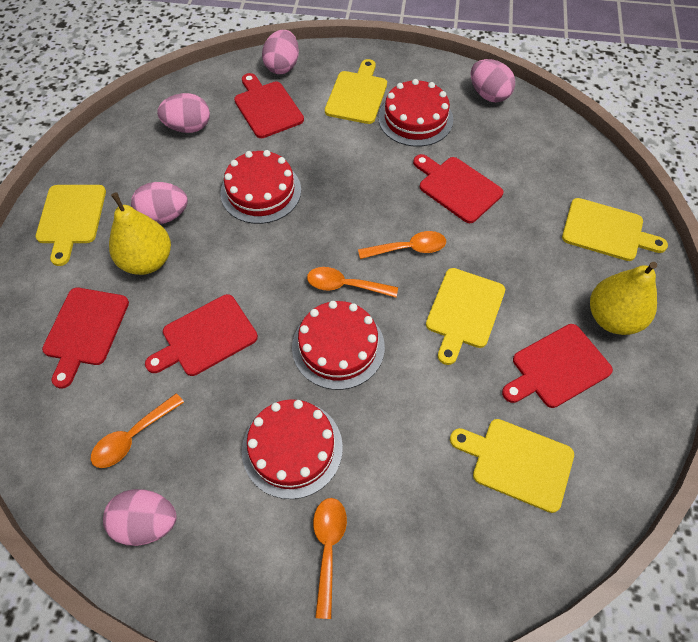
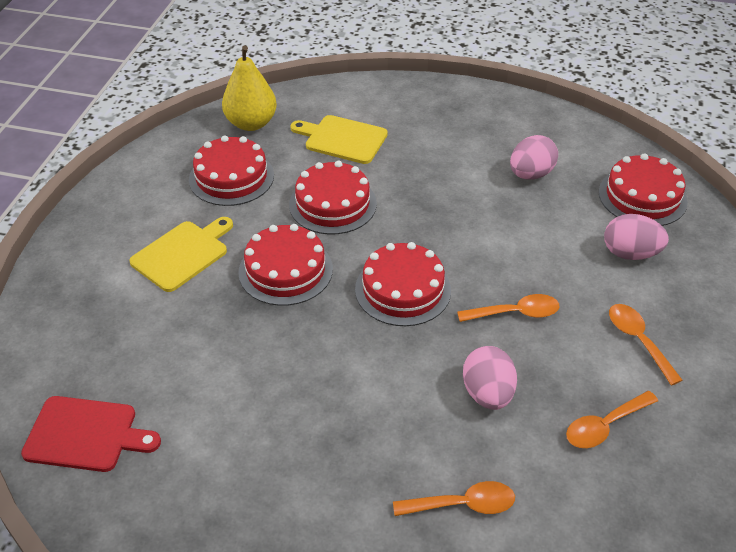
pink egg: [103,489,177,546] [131,182,188,224] [157,93,210,133] [262,30,299,74] [471,59,515,103] = 5 -> [463,346,517,410] [510,135,558,180] [604,214,669,260] = 3
red cake: [220,150,301,224] [242,399,343,499] [292,301,385,390] [378,79,453,147] = 4 -> [189,135,274,206] [238,224,333,306] [289,161,377,235] [355,242,451,326] [599,153,688,226] = 5
red cutting board: [42,288,129,388] [145,294,258,376] [234,73,304,138] [413,154,504,223] [502,324,613,408] = 5 -> [21,396,161,472] = 1
yellow cutting board: [36,185,106,266] [325,59,387,124] [426,268,505,365] [450,419,574,513] [562,198,668,261] = 5 -> [129,217,233,292] [290,115,388,164] = 2
yellow pear: [109,192,171,275] [590,262,657,335] = 2 -> [222,45,277,131] = 1

